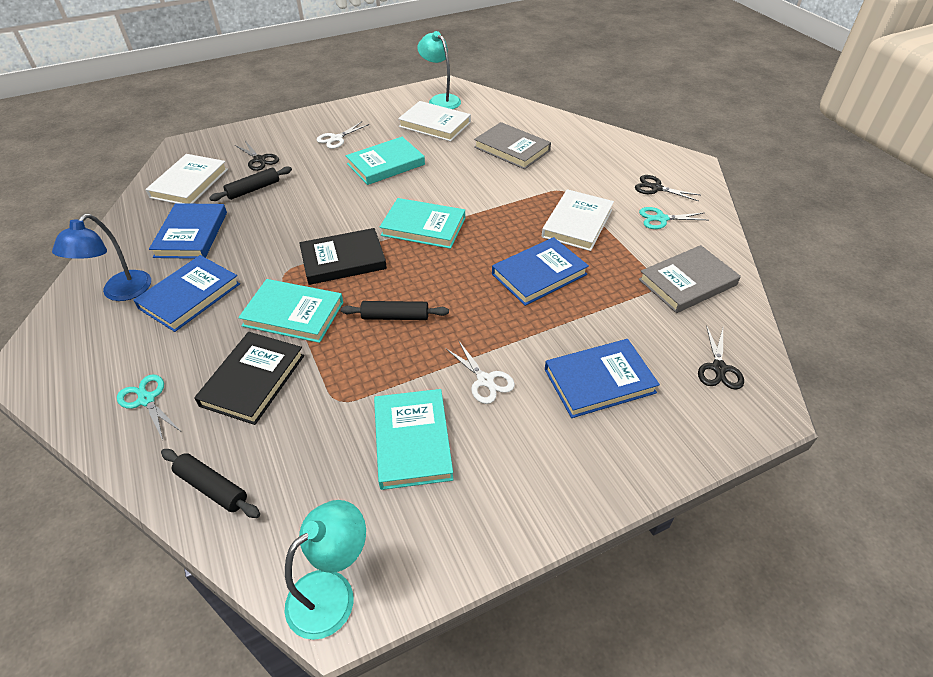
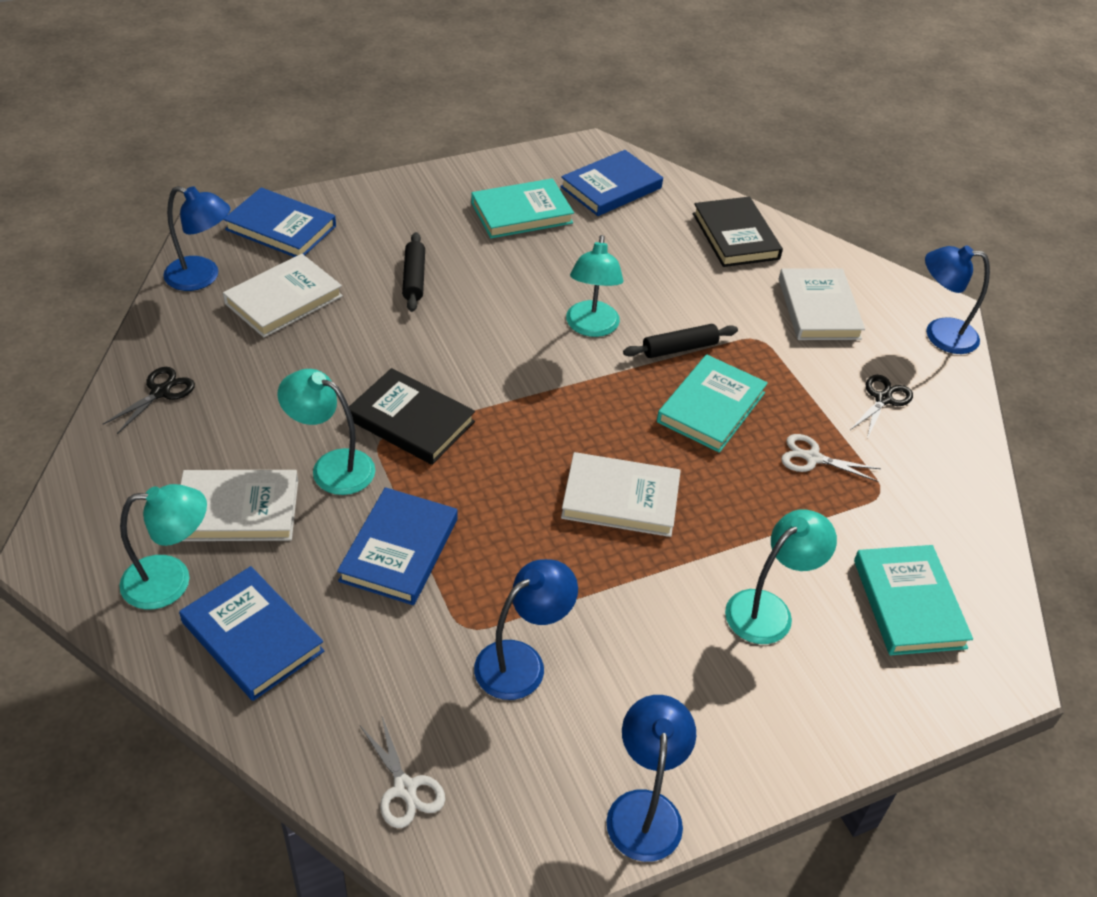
black rolling pin: [161,449,260,518] [209,166,292,201] [341,301,449,320] = 3 -> [402,232,425,312] [623,324,738,358] = 2
black scissors: [235,141,279,171] [635,175,700,201] [698,325,744,390] = 3 -> [103,367,195,434] [850,375,913,438] = 2
blue lamp: [52,214,151,301] = 1 -> [163,186,231,291] [474,559,578,700] [606,695,696,862] [925,245,990,354] = 4
grey book: [474,122,551,169] [639,245,741,313] = 2 -> none = 0
turquoise book: [238,279,343,343] [346,137,425,185] [374,389,454,490] [380,198,465,249] = 4 -> [471,178,574,238] [657,355,768,453] [854,545,973,655] = 3
turquoise lamp: [285,500,366,640] [417,31,461,109] = 2 -> [119,484,207,610] [277,369,375,495] [566,235,624,337] [725,509,837,644] = 4
turquoise scissors: [117,374,180,440] [639,207,707,229] = 2 -> none = 0
white book: [145,154,228,204] [398,101,471,142] [542,189,614,251] = 3 -> [180,470,298,541] [223,254,343,337] [561,452,681,537] [779,268,865,340] = 4

